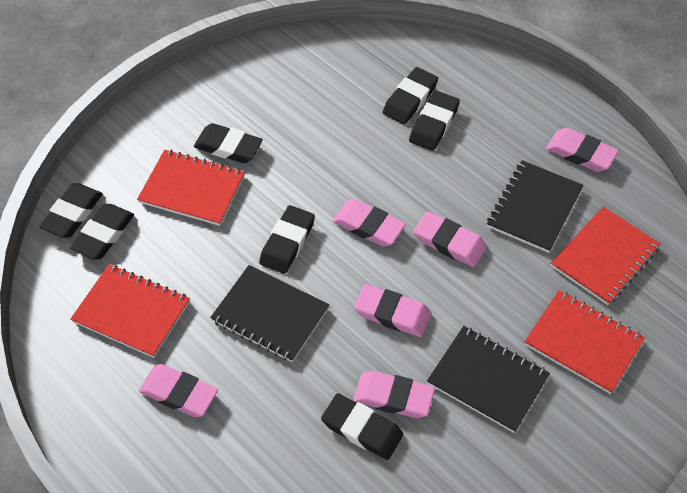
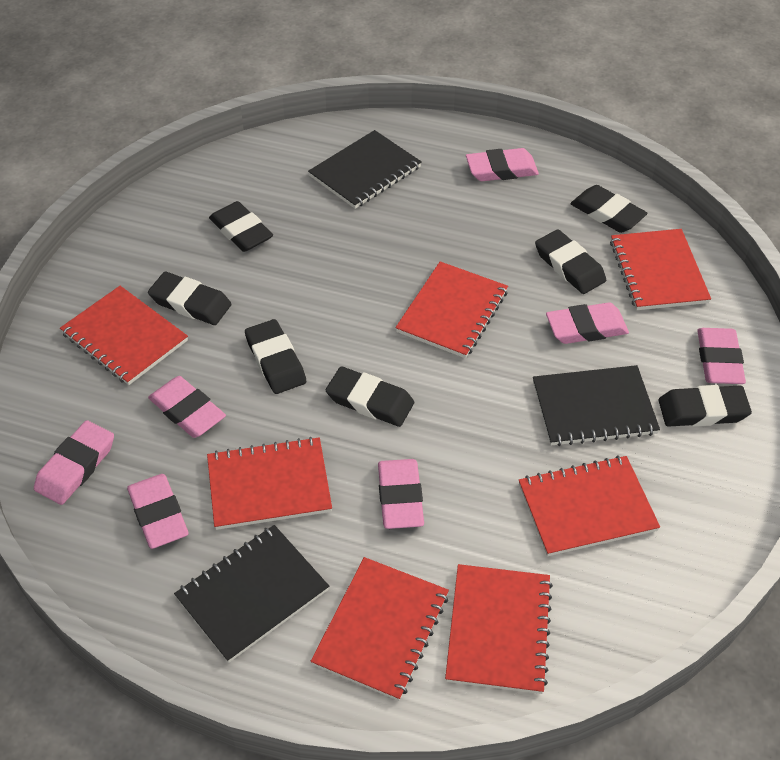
pink eraser: [139,364,218,417] [333,199,406,247] [353,371,435,418] [354,284,431,337] [414,211,487,267] [546,128,619,172] = 6 -> [34,420,114,505] [127,474,189,549] [148,376,226,438] [378,459,424,529] [466,148,539,181] [546,302,629,344] [697,328,746,384] = 7
red notebook: [70,264,190,358] [137,150,245,226] [524,290,645,394] [551,206,661,305] = 4 -> [60,286,188,385] [207,437,332,530] [311,557,449,701] [395,261,508,358] [445,564,553,694] [519,455,660,556] [610,229,711,310] = 7

